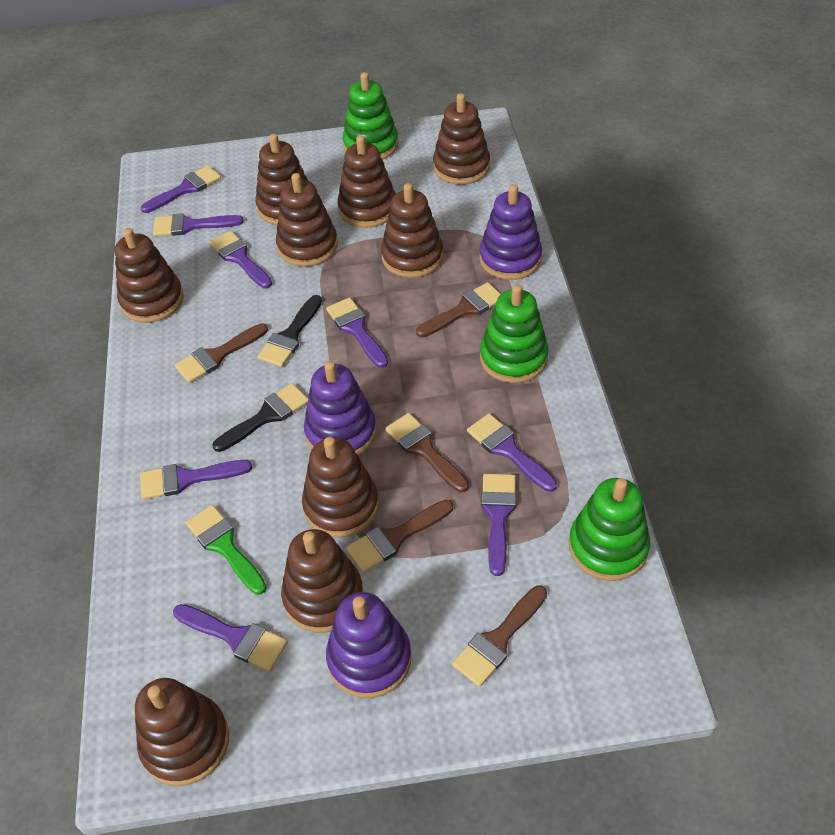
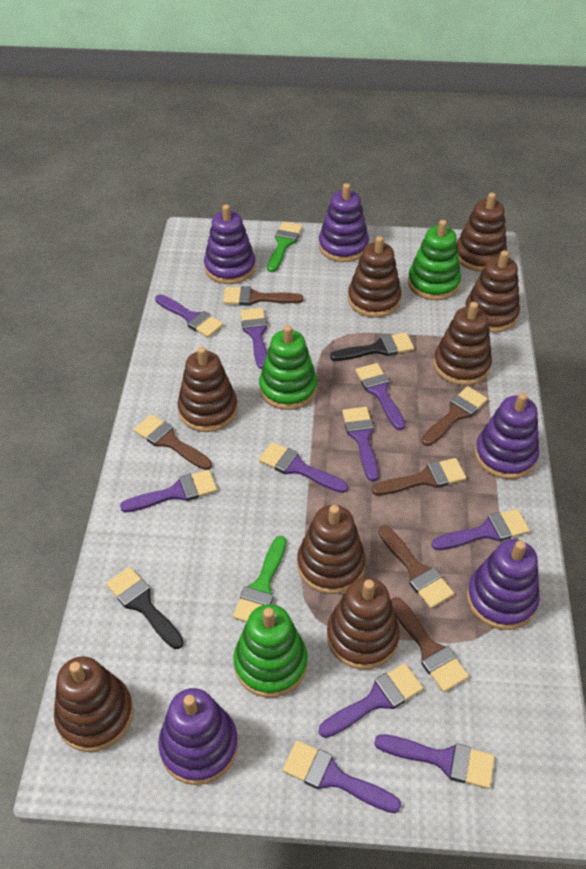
brown brush: [175,323,268,383] [346,500,453,572] [385,413,469,492] [416,282,501,338] [452,586,547,687] = 5 -> [134,414,212,470] [223,286,304,306] [372,458,466,495] [378,525,454,608] [391,597,469,692] [422,386,488,446] = 6
brown stacking toy: [115,228,184,323] [135,678,229,786] [255,134,308,225] [276,173,338,267] [281,529,364,633] [302,437,379,537] [337,135,396,228] [381,183,443,278] [433,93,490,185] = 9 -> [54,656,133,752] [177,347,238,432] [297,505,366,594] [327,577,400,670] [348,236,402,318] [433,302,492,386] [457,193,507,272] [465,251,520,333] = 8
green brush: [186,505,267,595] = 1 -> [233,536,287,622] [267,222,303,272] = 2
purple brush: [140,460,252,499] [141,165,221,213] [153,213,244,236] [173,604,288,671] [209,231,272,288] [326,297,388,368] [467,413,557,492] [481,474,516,576] = 8 -> [120,470,217,512] [155,294,223,338] [240,308,267,369] [259,442,348,493] [283,740,401,813] [319,663,423,738] [342,407,379,481] [355,363,405,430] [374,734,495,789] [432,509,530,550] = 10
purple stacking toy: [304,361,376,455] [326,592,411,698] [479,184,542,280] = 3 -> [158,688,238,785] [204,204,256,284] [319,183,369,262] [467,539,540,630] [475,393,539,479] = 5

